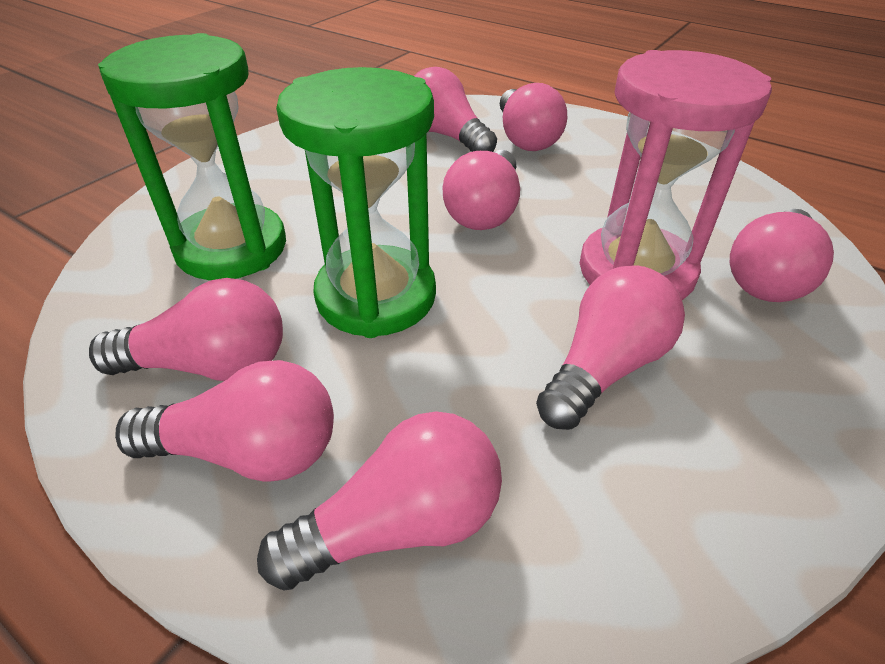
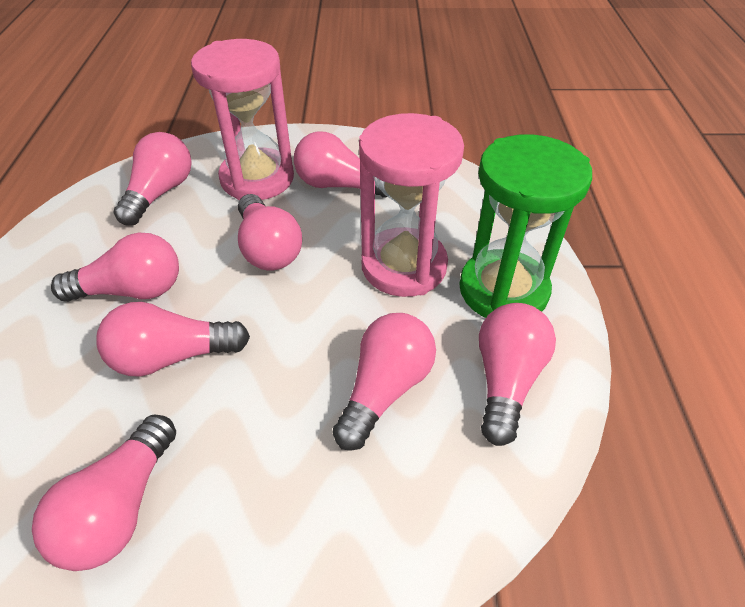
green hourglass: [98,33,286,280] [276,67,436,338] = 2 -> [459,134,592,318] = 1
pink hourglass: [580,50,772,300] = 1 -> [191,39,294,200] [359,113,464,297] = 2

